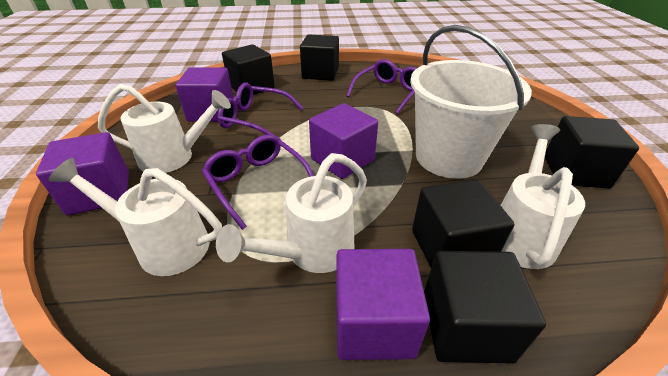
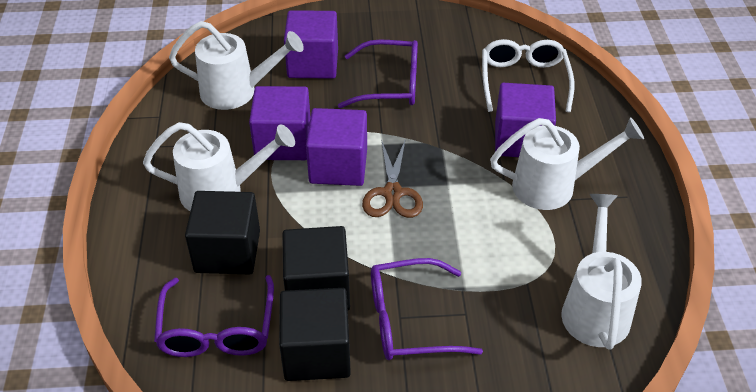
black cube: [222,44,275,95] [300,34,339,81] [412,180,514,267] [424,251,546,363] [545,116,639,189] = 5 -> [185,191,260,274] [279,288,351,381] [282,226,350,310] = 3
brown scissors: none = 0 -> [362,139,423,218] = 1
white bucket: [410,25,532,179] = 1 -> none = 0
white glasses: none = 0 -> [482,39,574,112] = 1

